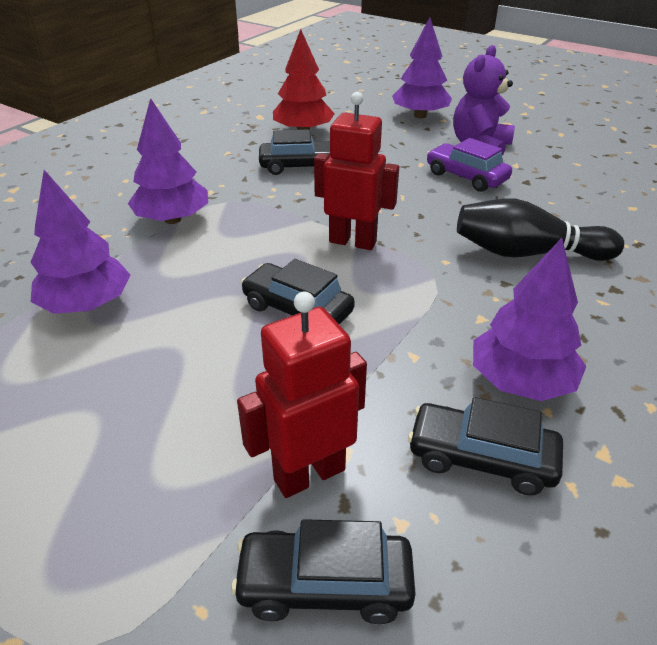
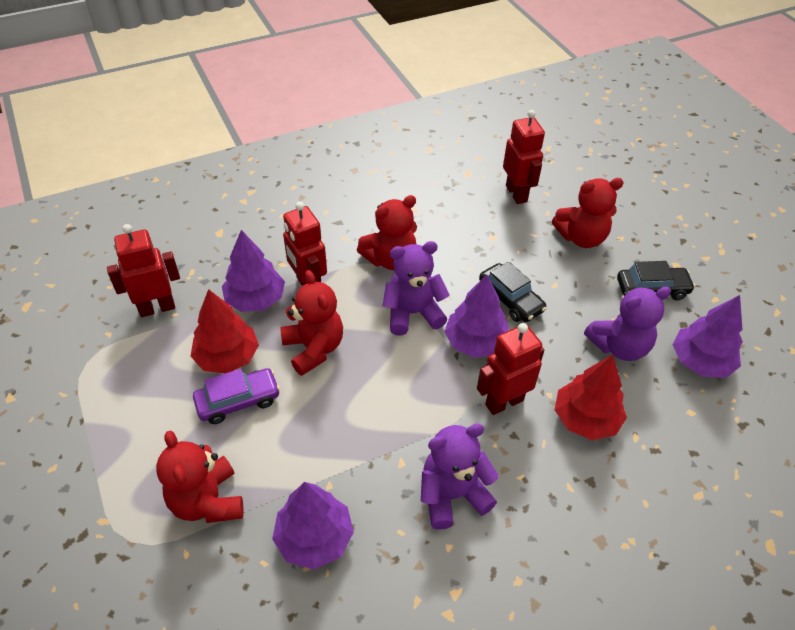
black bowling pin: [457,198,624,261] = 1 -> none = 0
black car: [231,519,416,624] [241,259,355,325] [259,129,330,175] [408,397,563,495] = 4 -> [479,262,547,322] [617,261,695,300] = 2
purple teddy bear: [453,45,515,156] = 1 -> [383,241,450,336] [421,423,499,530] [584,287,671,361] = 3
red robot: [237,291,367,498] [314,92,399,250] = 2 -> [107,224,180,317] [283,202,327,286] [477,323,544,415] [503,110,545,204] = 4
red teddy bear: none = 0 -> [156,431,244,523] [280,270,343,376] [357,195,417,270] [552,178,624,248] = 4
red tree: [273,29,335,130] = 1 -> [190,289,259,373] [555,355,627,440] = 2

